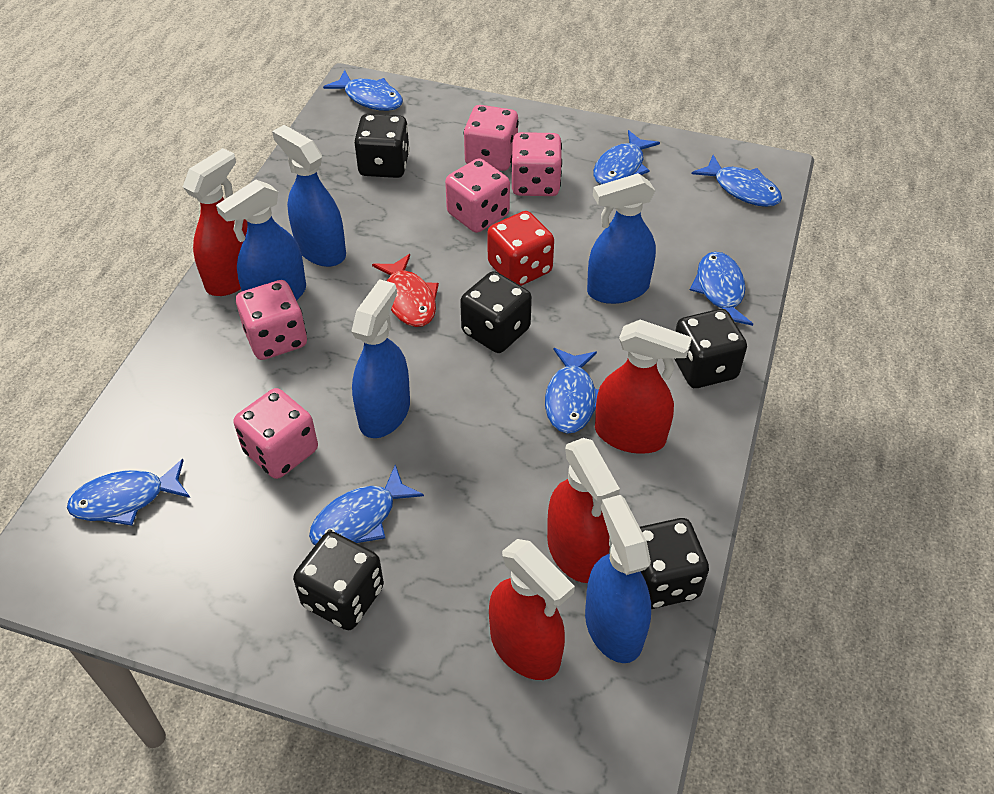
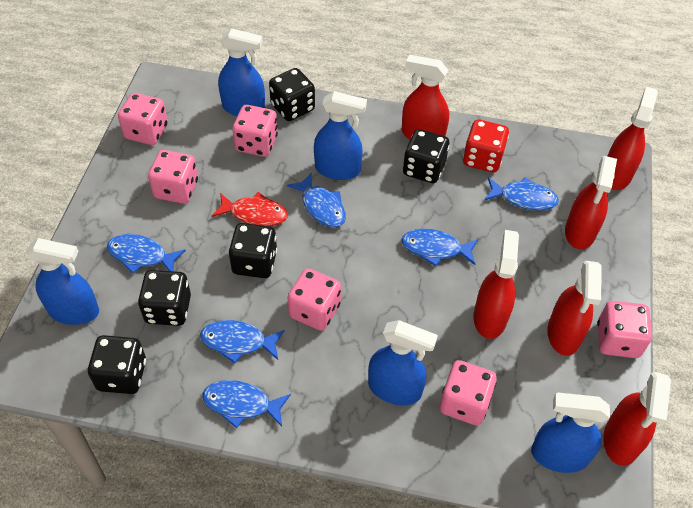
blue fish: [67,459,190,526] [309,465,424,545] [323,70,403,111] [545,348,599,434] [593,130,660,185] [690,252,753,326] [692,155,782,207] = 7 -> [107,234,186,274] [200,320,285,364] [202,380,291,428] [287,173,346,227] [402,228,478,267] [484,177,559,211] = 6
pink dice: [234,388,318,479] [236,280,307,360] [445,158,510,233] [464,105,519,171] [511,132,562,196] = 5 -> [118,93,168,145] [148,150,198,204] [232,105,278,157] [288,268,341,331] [439,360,497,426] [597,301,652,358] = 6
red spray bottle: [183,148,247,296] [489,539,575,680] [547,438,620,583] [595,319,692,454] = 4 -> [402,55,449,140] [473,230,519,339] [547,261,602,356] [565,156,617,249] [603,372,671,466] [607,86,658,190] = 6

